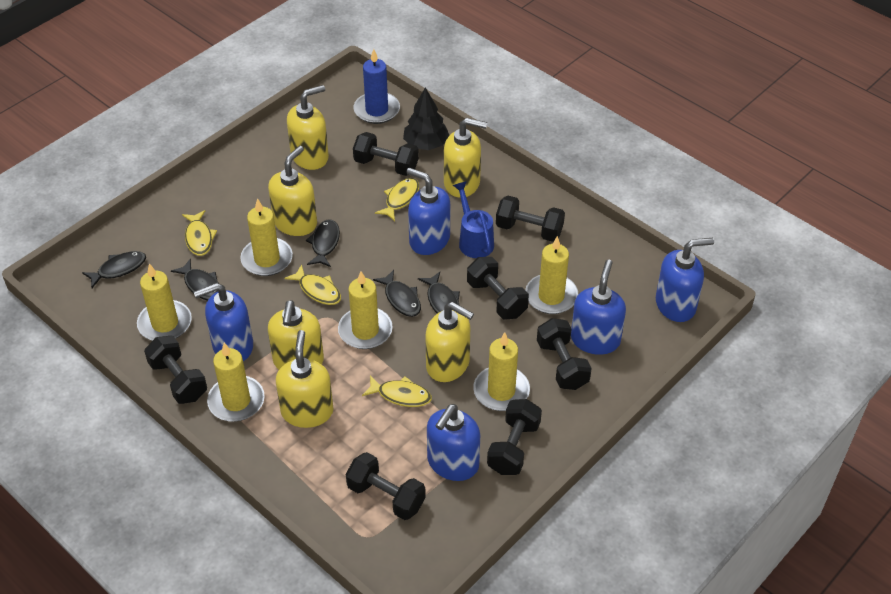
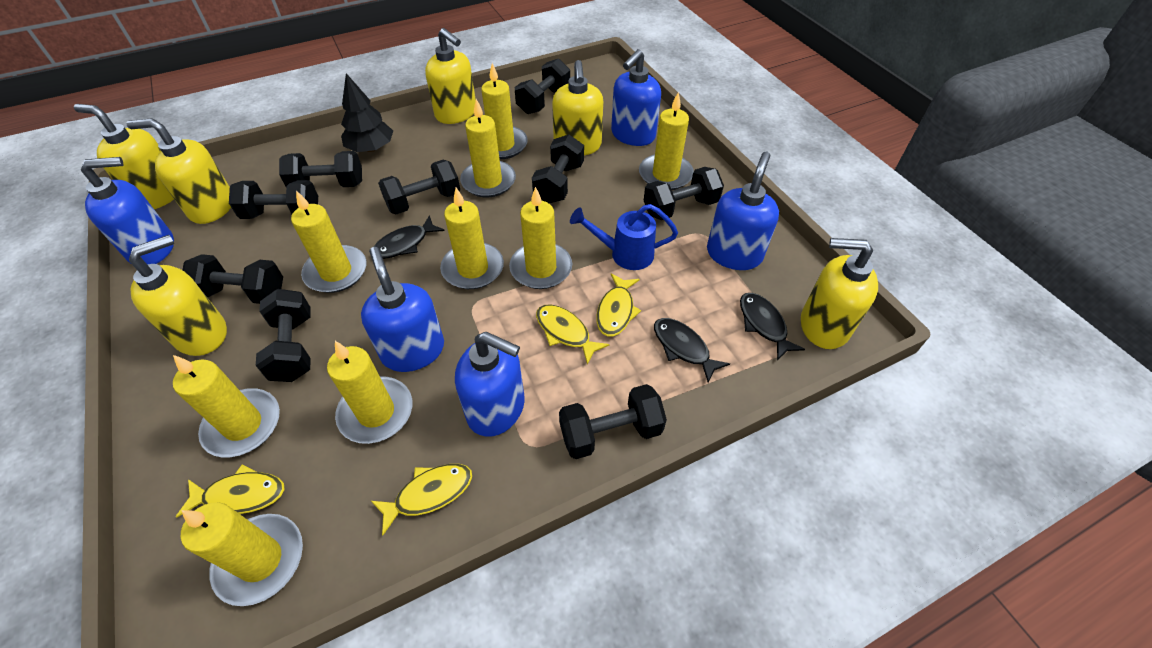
black dumbbell: [144,336,207,404] [346,452,426,520] [353,132,419,176] [467,257,529,319] [487,399,542,475] [496,196,565,242] [537,318,592,390] = 7 -> [183,254,283,304] [229,180,318,219] [256,289,311,382] [279,151,362,187] [378,160,460,214] [515,58,570,114] [532,134,584,203] [559,384,667,459] [644,167,724,220] = 9
black fish: [82,251,146,288] [171,259,219,301] [306,219,340,267] [373,270,421,317] [418,272,460,314] = 5 -> [374,215,445,259] [654,318,730,383] [740,293,805,360] = 3
blue candle: [353,49,400,124] = 1 -> none = 0
yellow candle: [137,264,192,341] [207,343,265,422] [240,198,293,276] [338,271,393,349] [473,332,530,411] [525,236,578,314] = 6 -> [173,355,280,457] [181,502,303,606] [291,190,367,293] [327,341,412,444] [440,188,504,289] [460,99,516,198] [481,63,528,159] [509,187,572,289] [639,92,694,190] = 9

